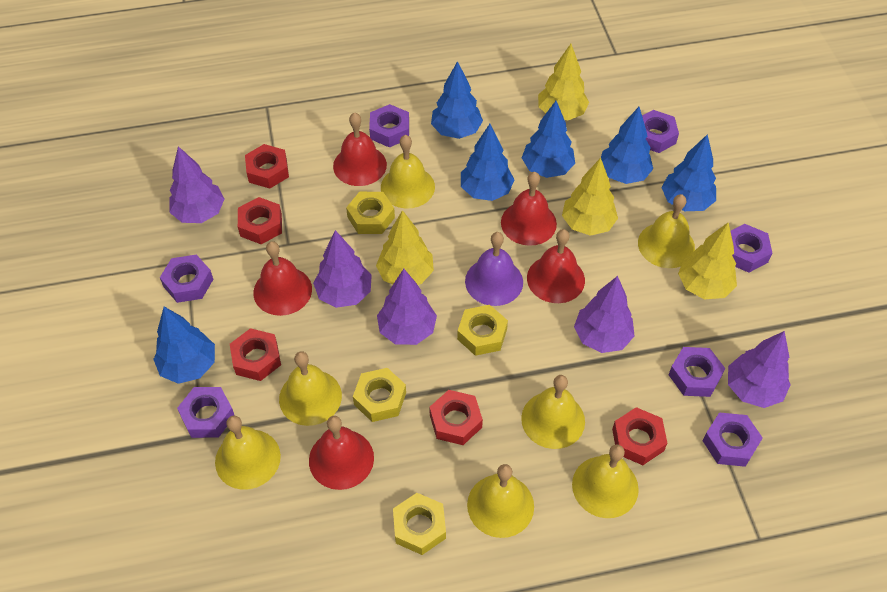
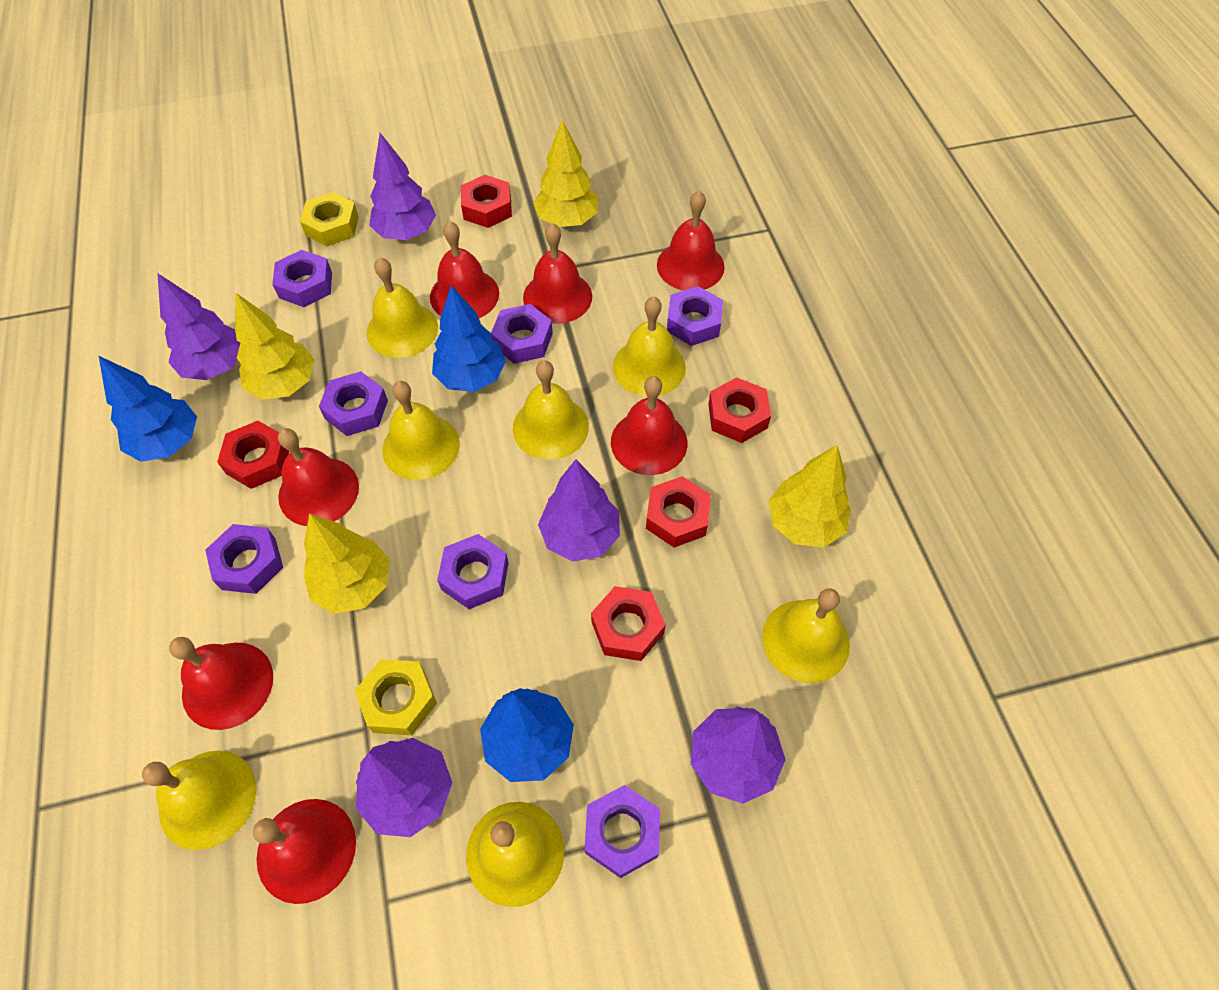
blue tree: [153,307,215,384] [431,61,483,139] [461,124,515,201] [522,101,575,178] [601,107,653,184] [662,134,716,211] = 6 -> [99,356,197,462] [432,285,506,392] [480,688,574,782] = 3
purple bell: [465,232,523,306] = 1 -> none = 0
red bell: [254,241,312,316] [309,416,374,490] [333,112,387,186] [501,172,557,246] [527,229,585,303] = 5 -> [169,637,273,730] [253,799,356,904] [278,428,359,526] [430,221,499,318] [523,223,592,324] [611,376,687,475] [657,191,725,291] = 7
yellow nut: [346,192,395,234] [353,368,406,422] [393,493,446,555] [457,305,508,356] = 4 -> [300,192,359,246] [355,659,437,735] = 2

